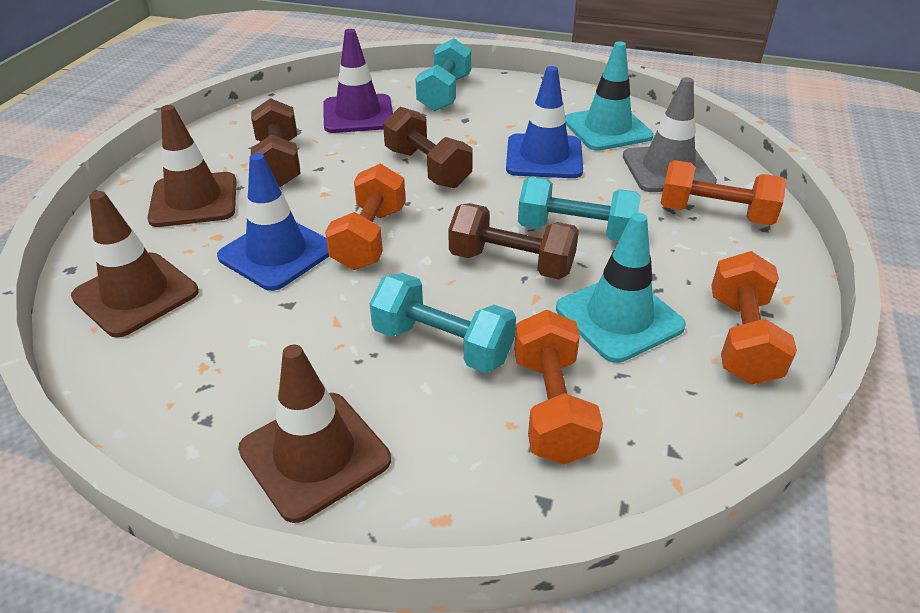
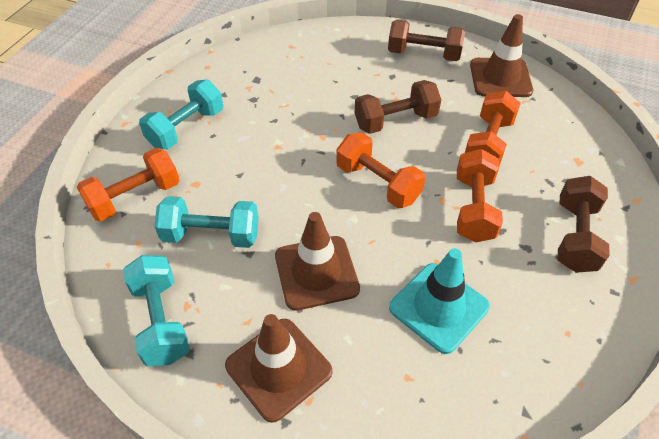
blue traffic cone: [217,153,329,291] [506,66,583,178] = 2 -> none = 0
grey traffic cone: [623,77,717,192] = 1 -> none = 0
purple traffic cone: [323,29,393,133] = 1 -> none = 0
turquoise traffic cone: [556,213,686,363] [565,41,654,151] = 2 -> [389,248,490,354] = 1

